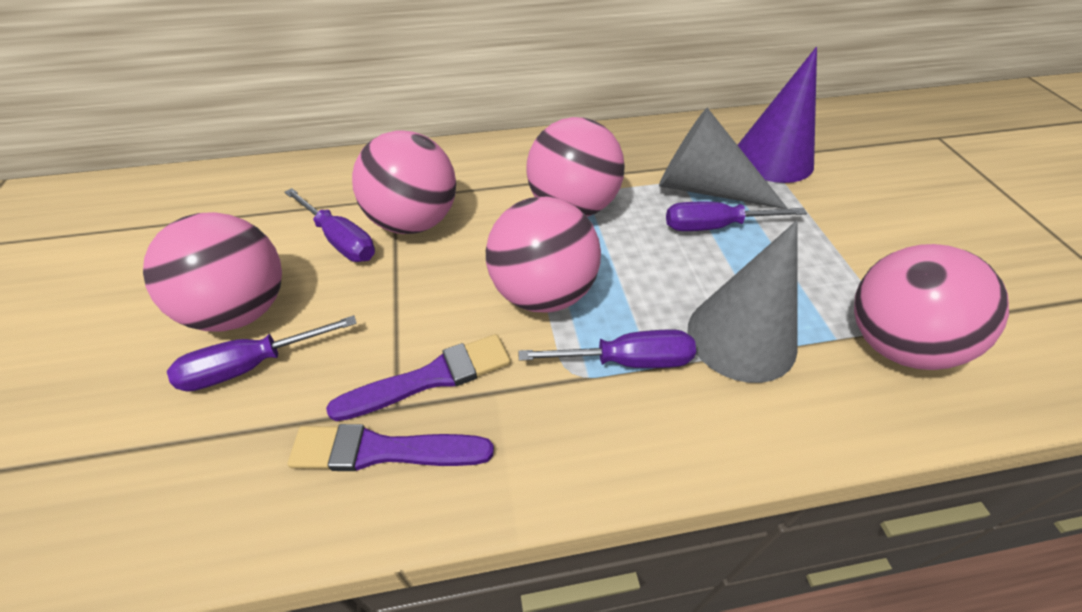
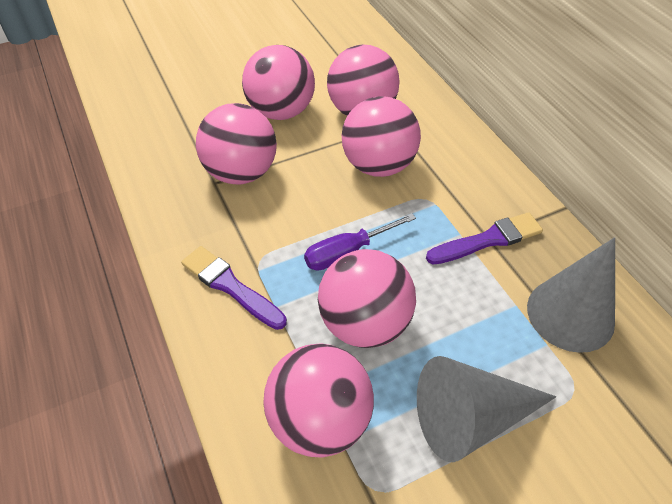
pink ball: [143,212,282,332] [352,130,456,234] [486,197,601,313] [526,117,625,217] [854,244,1009,370] = 5 -> [196,103,277,184] [242,45,315,120] [263,343,374,458] [318,249,416,348] [327,44,400,116] [342,96,421,177] = 6
purple cone: [738,47,817,183] = 1 -> none = 0
purple screwdriver: [167,315,357,392] [284,188,375,262] [518,330,696,368] [666,202,807,231] = 4 -> [304,213,416,271] = 1

